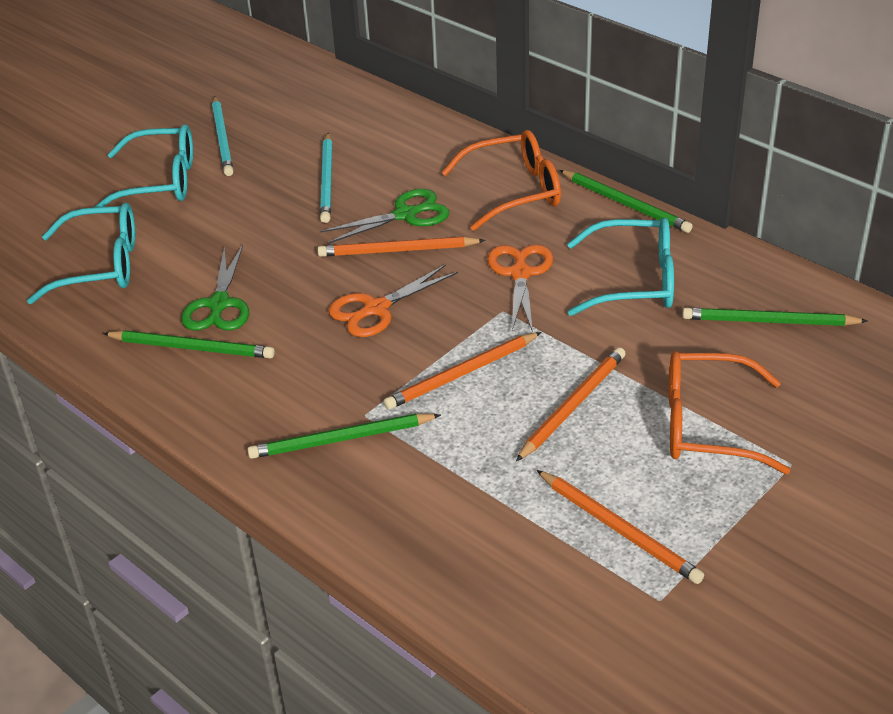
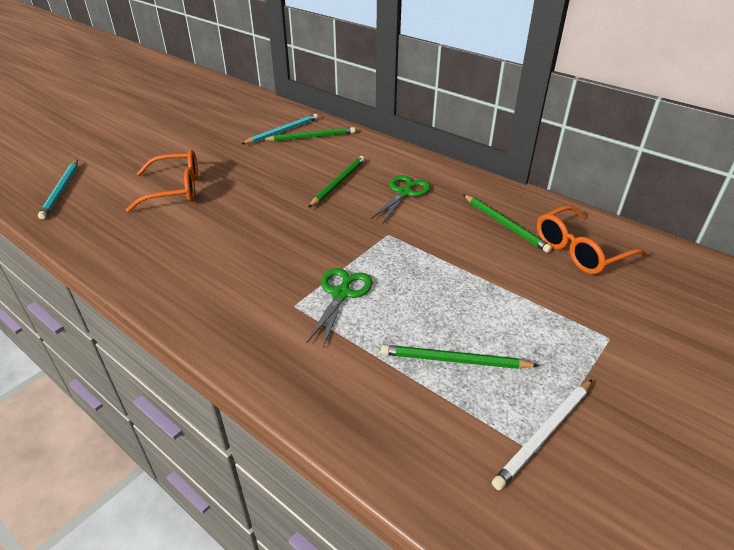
orange pencil: [317,236,485,257] [383,332,541,410] [516,347,626,461] [537,470,704,584] = 4 -> none = 0
orange scissors: [328,264,458,337] [487,245,553,332] = 2 -> none = 0
turquoise glasses: [27,203,135,304] [94,124,193,207] [567,217,674,316] = 3 -> none = 0
white pencil: none = 0 -> [492,379,592,490] = 1

